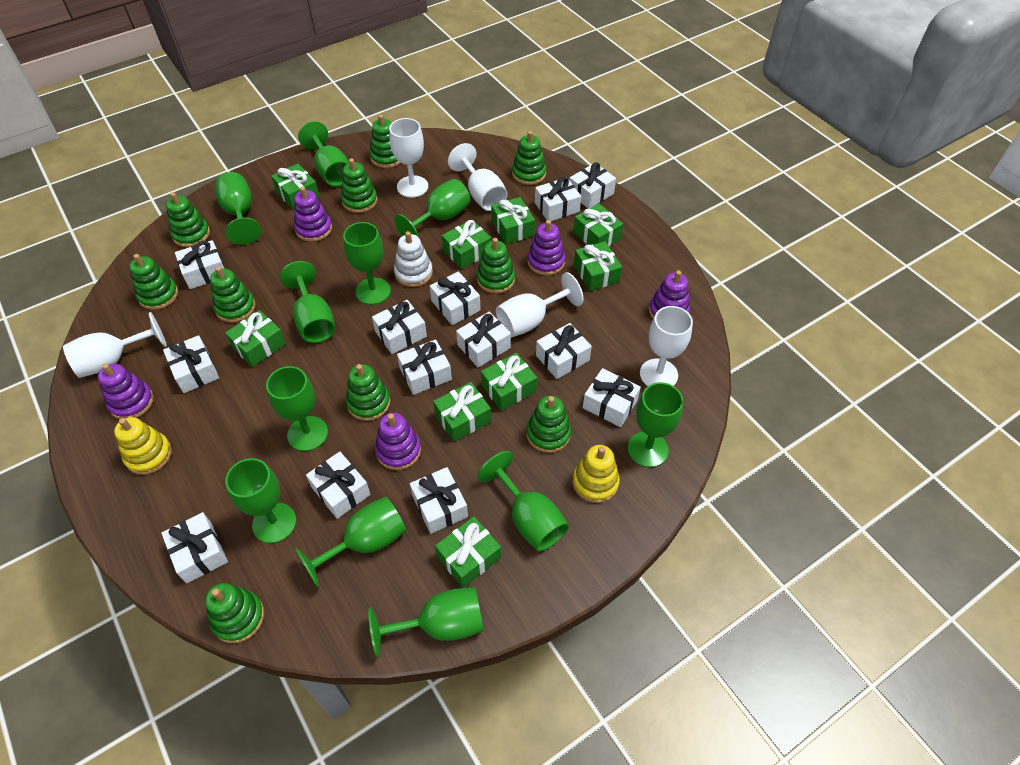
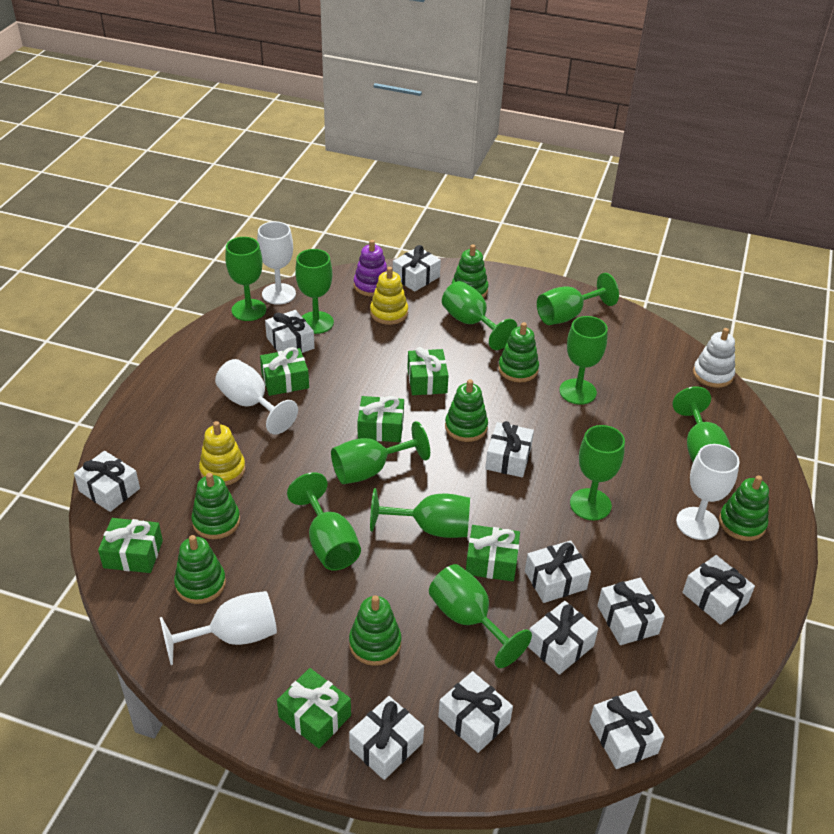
green gift: [225,310,286,367] [271,164,320,210] [433,382,491,442] [435,517,501,588] [442,220,491,269] [481,353,537,411] [491,197,535,244] [574,204,623,246] [574,241,622,291] = 9 -> [98,518,163,573] [260,347,309,396] [277,668,351,749] [357,396,404,442] [407,347,449,395] [466,525,520,581] = 6
green stacking toy: [129,254,178,310] [166,192,210,247] [205,583,264,643] [210,266,255,323] [341,158,377,213] [346,364,390,421] [369,115,400,168] [477,238,515,294] [512,131,547,185] [526,396,571,453] = 10 -> [174,535,226,604] [191,473,240,539] [349,595,401,666] [445,379,488,442] [452,244,488,298] [498,322,539,382] [719,475,769,541] = 7
purple stacking toy: [98,363,154,419] [294,187,332,242] [375,413,421,470] [527,220,565,276] [649,270,690,319] = 5 -> [354,240,387,297] = 1
white gift: [161,512,228,583] [163,335,219,393] [175,240,225,289] [306,452,371,519] [372,300,427,354] [397,339,452,395] [410,467,468,534] [430,271,481,325] [456,312,511,368] [535,177,581,221] [536,323,592,379] [569,162,616,209] [583,368,641,427] = 13 -> [74,451,140,512] [265,310,315,353] [349,696,424,780] [393,245,441,292] [438,671,513,753] [485,421,534,477] [525,540,591,603] [528,601,598,675] [589,690,664,769] [597,578,665,645] [682,555,755,625] = 11
white goblet: [63,312,167,378] [389,118,428,198] [448,143,508,211] [496,272,583,338] [640,306,693,386] = 5 -> [160,591,277,665] [215,359,298,435] [257,221,296,305] [676,444,740,540] = 4

